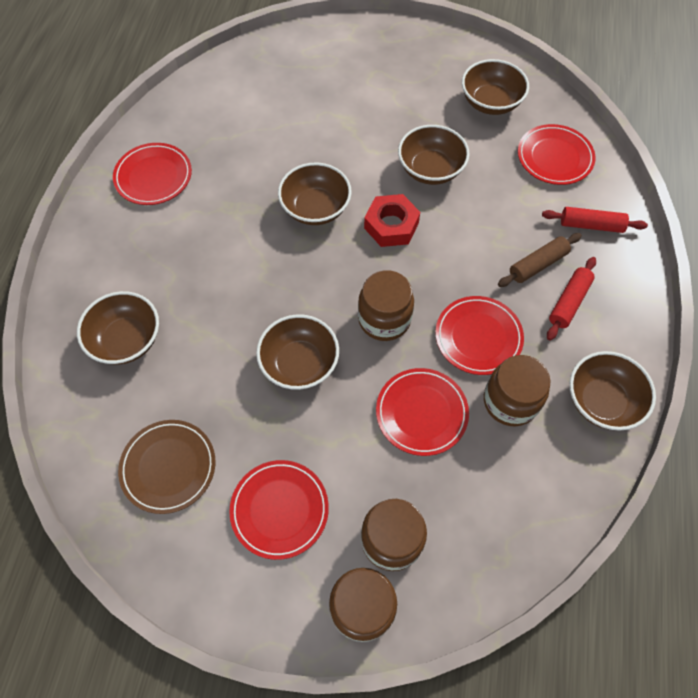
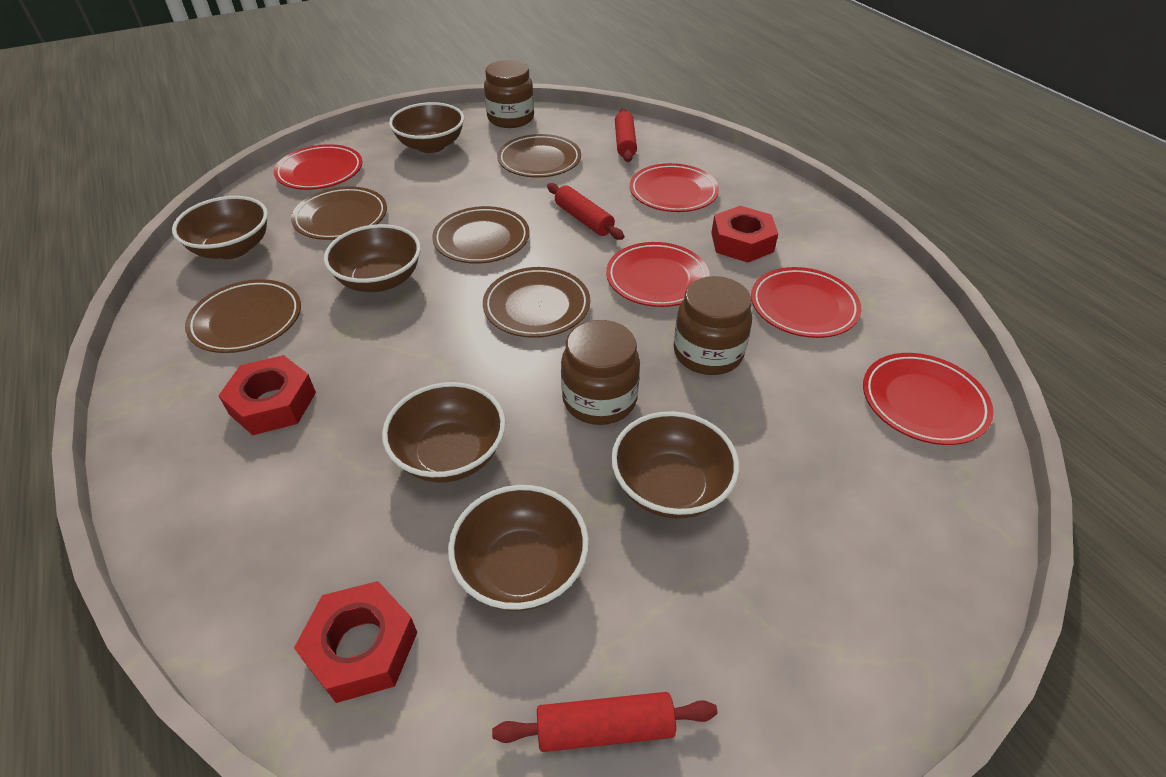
brown jar: [329,568,397,642] [358,270,414,341] [361,499,427,571] [484,355,551,426] = 4 -> [484,60,534,128] [561,320,640,425] [674,276,752,375] = 3
brown plate: [118,420,215,514] = 1 -> [185,279,301,353] [291,187,387,240] [432,206,530,264] [483,267,590,338] [497,134,581,177] = 5
brown rolling pin: [498,233,582,287] = 1 -> none = 0
red nut: [364,194,420,247] = 1 -> [218,355,316,435] [294,581,417,703] [711,206,778,263] = 3
red rolling pin: [542,207,648,233] [547,257,596,341] = 2 -> [492,692,718,752] [547,183,624,240] [615,108,637,162] = 3

